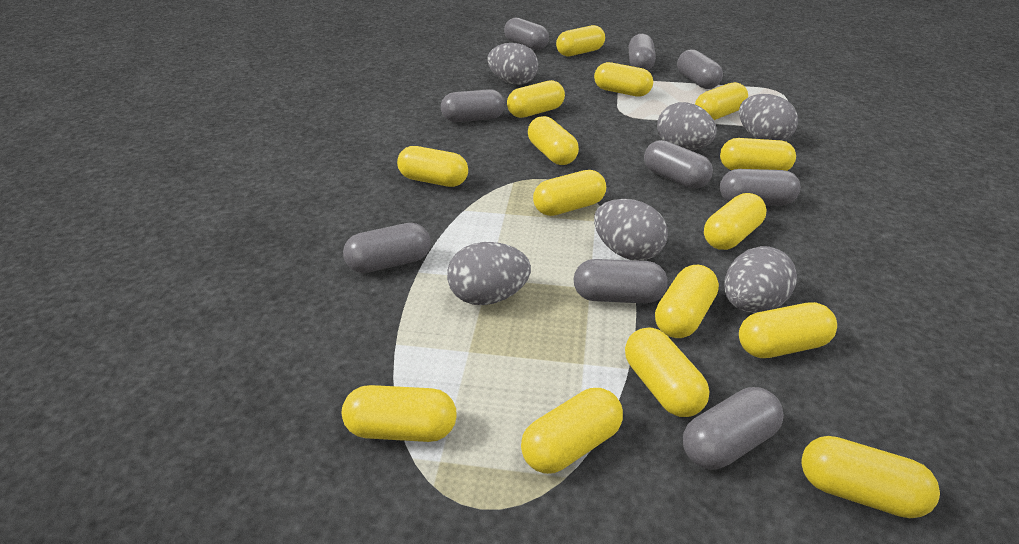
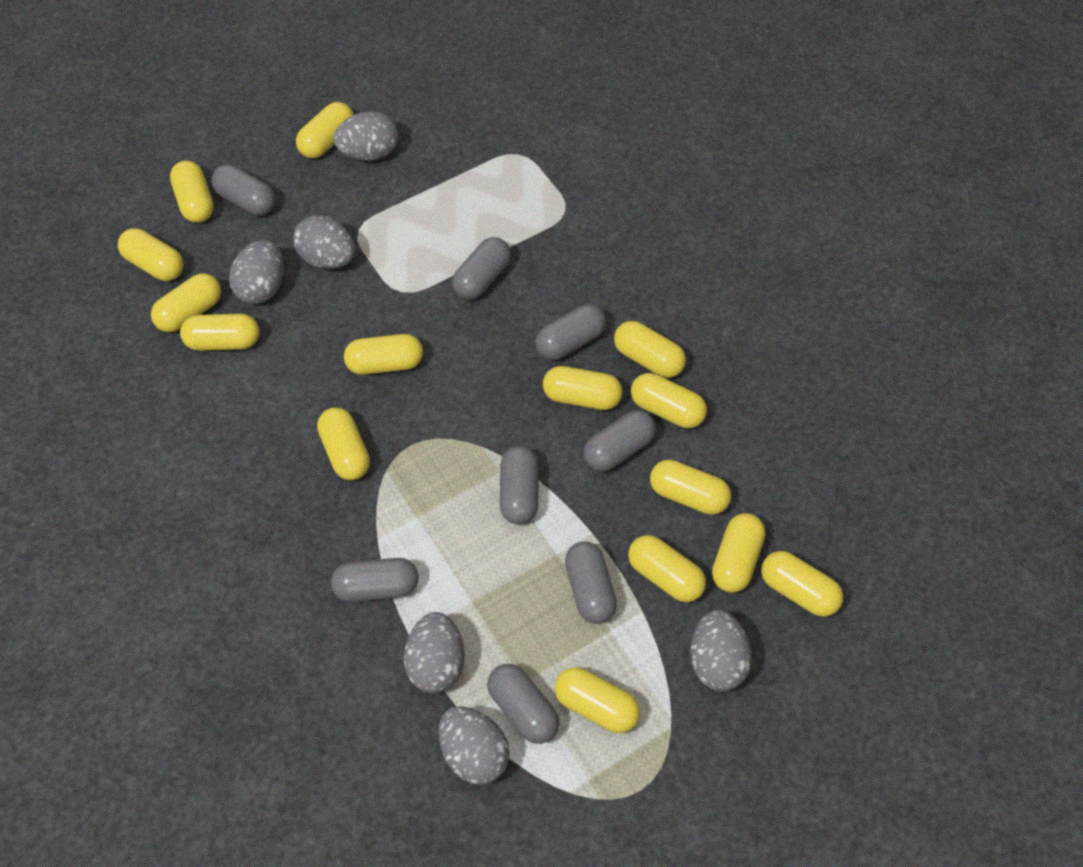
grey capsule: [343,223,431,273] [441,89,505,122] [504,18,549,50] [574,259,668,303] [628,34,656,71] [644,140,713,189] [677,49,723,89] [683,387,784,470] [720,169,801,206] = 9 -> [211,165,276,215] [331,558,419,602] [452,237,511,300] [487,664,560,744] [500,446,538,524] [535,304,606,360] [565,542,617,624] [583,410,656,472] = 8

